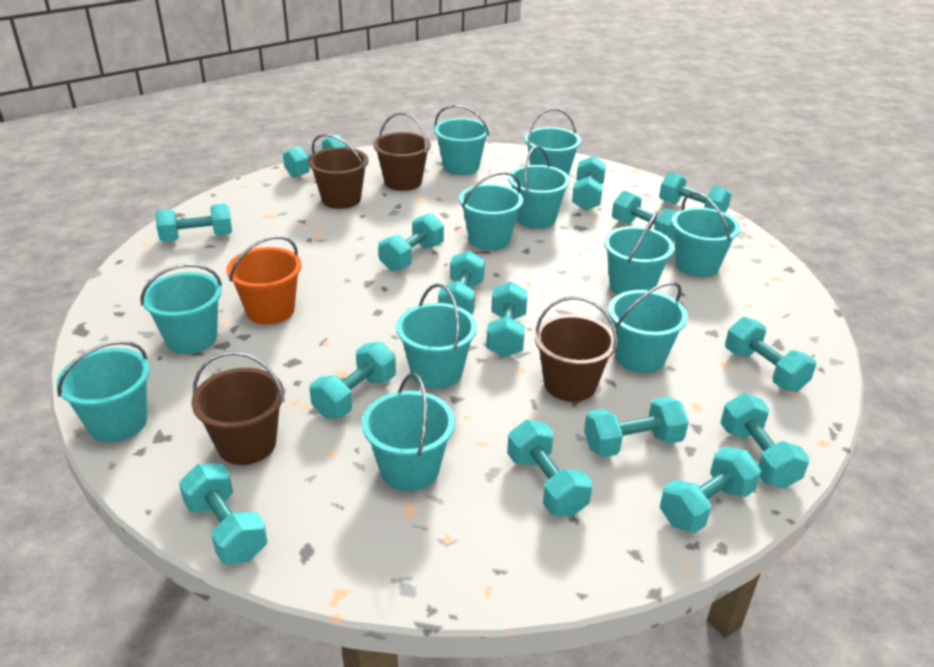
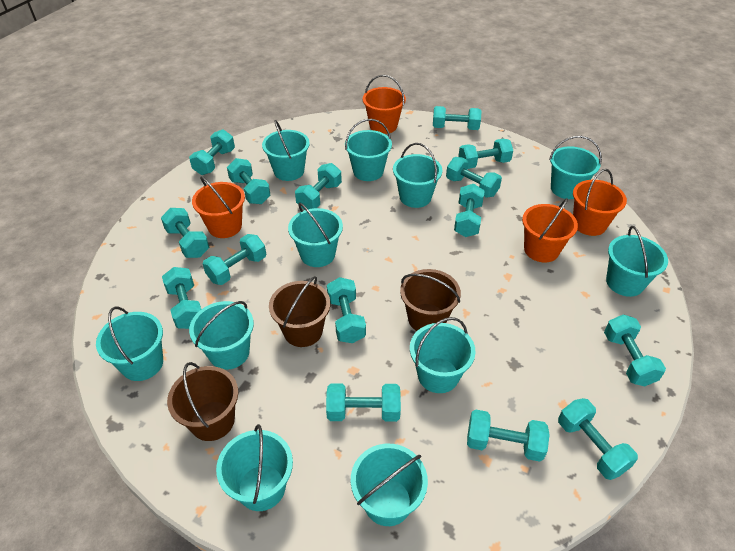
brown bucket: [191,351,284,465] [308,134,369,209] [373,112,431,191] [535,296,618,402] = 4 -> [167,362,238,441] [269,276,330,347] [400,269,461,331] = 3
orange bucket: [226,236,302,324] = 1 -> [192,176,245,238] [363,75,406,134] [522,198,578,263] [573,169,627,236] = 4

